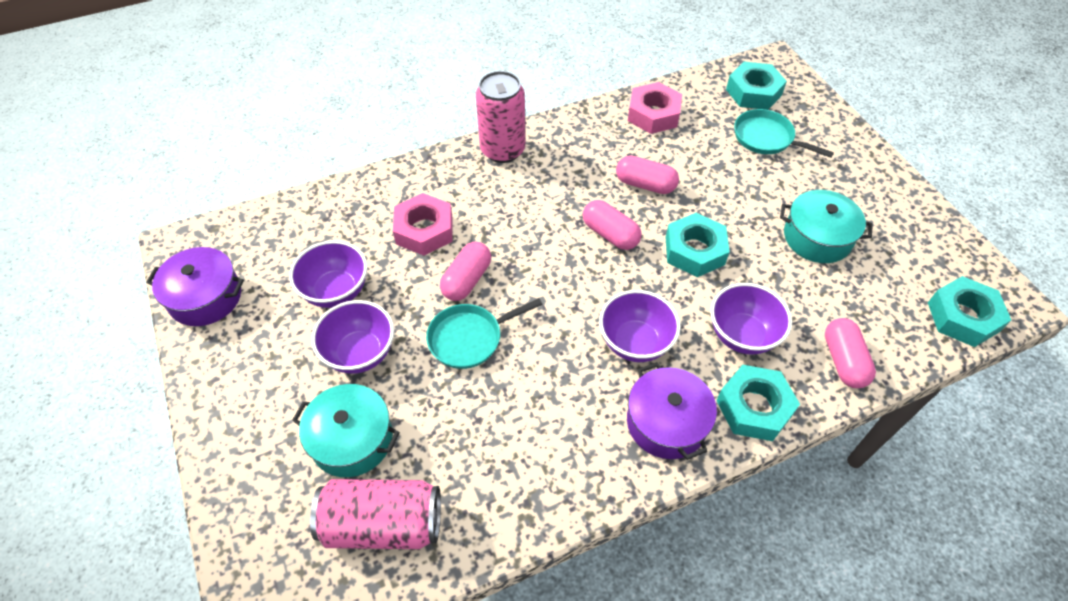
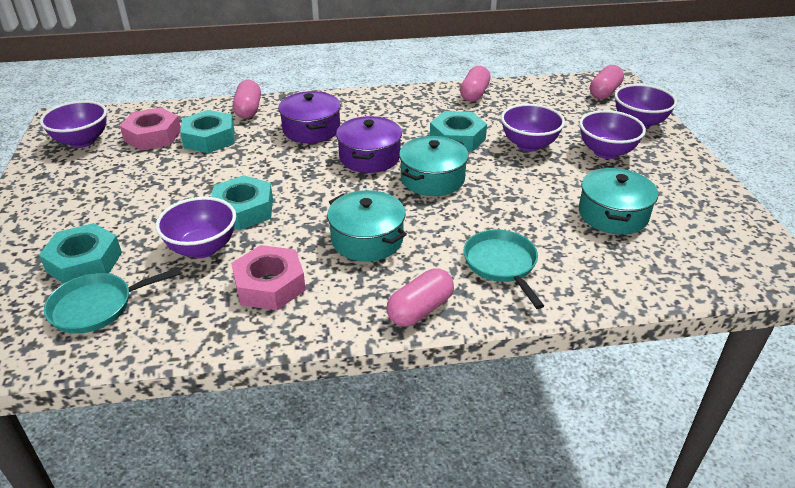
pink can: [310,479,441,549] [476,71,525,163] = 2 -> none = 0
purple bowl: [289,240,367,308] [311,300,394,374] [599,290,681,362] [710,283,792,355] = 4 -> [40,101,107,148] [156,197,236,258] [501,104,565,152] [579,110,646,159] [614,84,677,129] = 5
turquoise pot: [292,384,400,477] [780,190,873,263] = 2 -> [327,190,407,262] [399,136,469,196] [579,167,658,235] = 3

